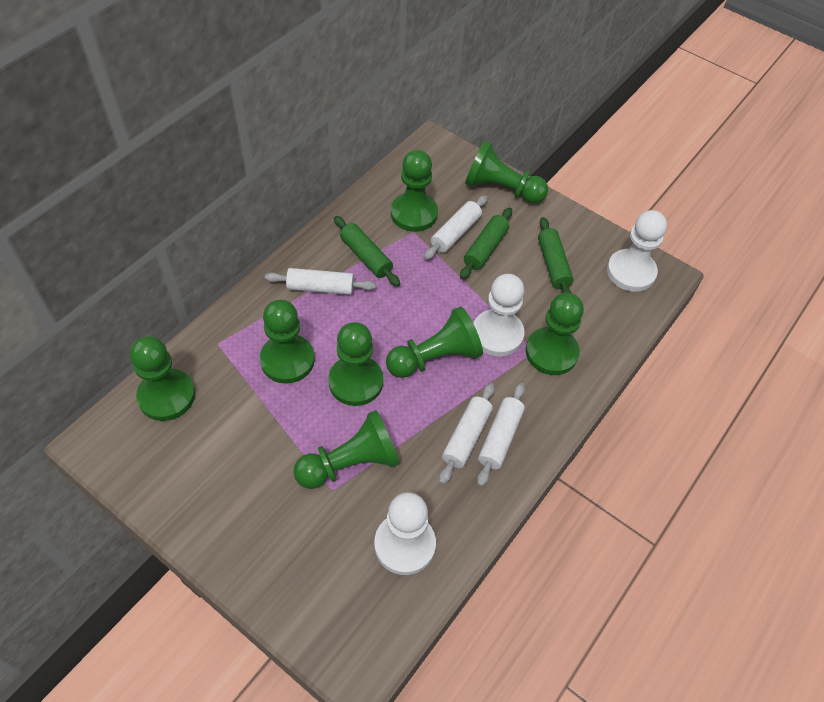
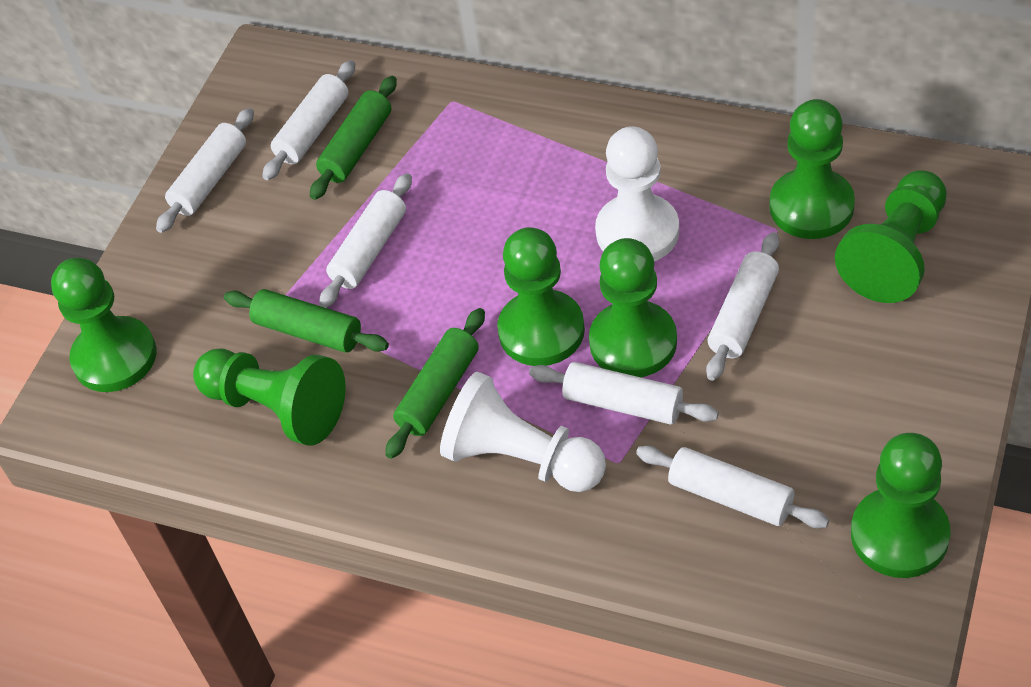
green pawn: [130,336,195,421] [260,300,315,384] [293,410,400,489] [328,322,383,406] [386,306,483,378] [391,150,438,232] [465,141,548,204] [526,293,584,375] = 8 -> [51,258,157,392] [193,349,346,446] [497,227,585,366] [589,238,677,377] [770,99,855,239] [835,170,947,303] [851,433,951,578] = 7
white pawn: [374,492,436,575] [473,274,525,356] [607,210,667,292] = 3 -> [440,372,606,492] [595,126,679,261] = 2
white rolling pin: [265,268,376,295] [424,195,488,260] [439,383,495,484] [477,383,525,487] = 4 -> [156,108,254,233] [262,60,355,180] [319,173,412,308] [529,362,719,425] [636,445,829,528] [706,232,779,381] = 6

